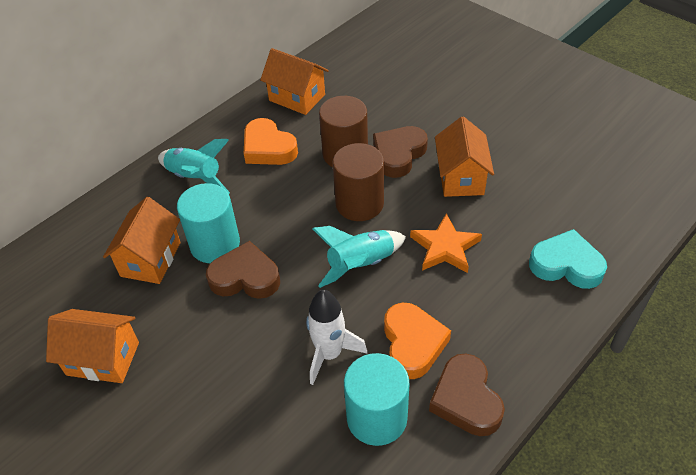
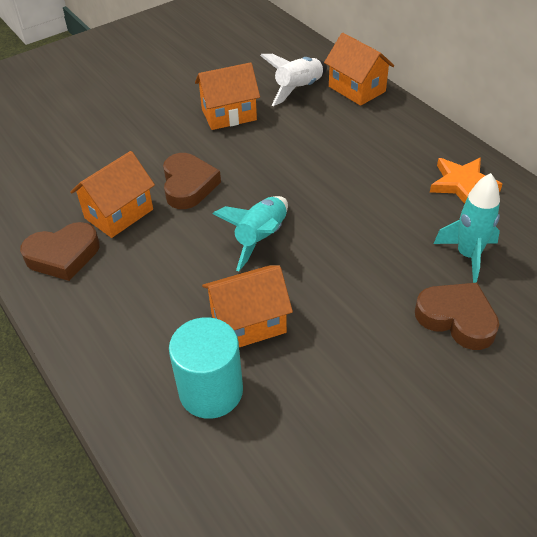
brown cylinder: [319,96,368,167] [333,143,384,221] = 2 -> none = 0
orange heart: [244,118,298,165] [384,303,451,379] = 2 -> none = 0
turquoise cylinder: [177,183,240,263] [344,353,410,446] = 2 -> [169,317,243,419] = 1
turquoise heart: [529,229,607,289] = 1 -> none = 0

